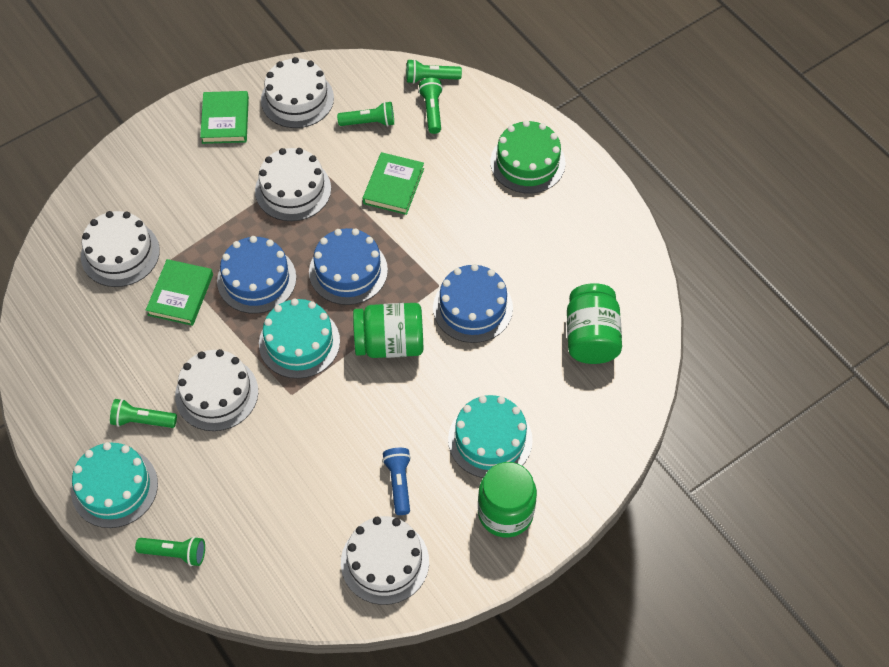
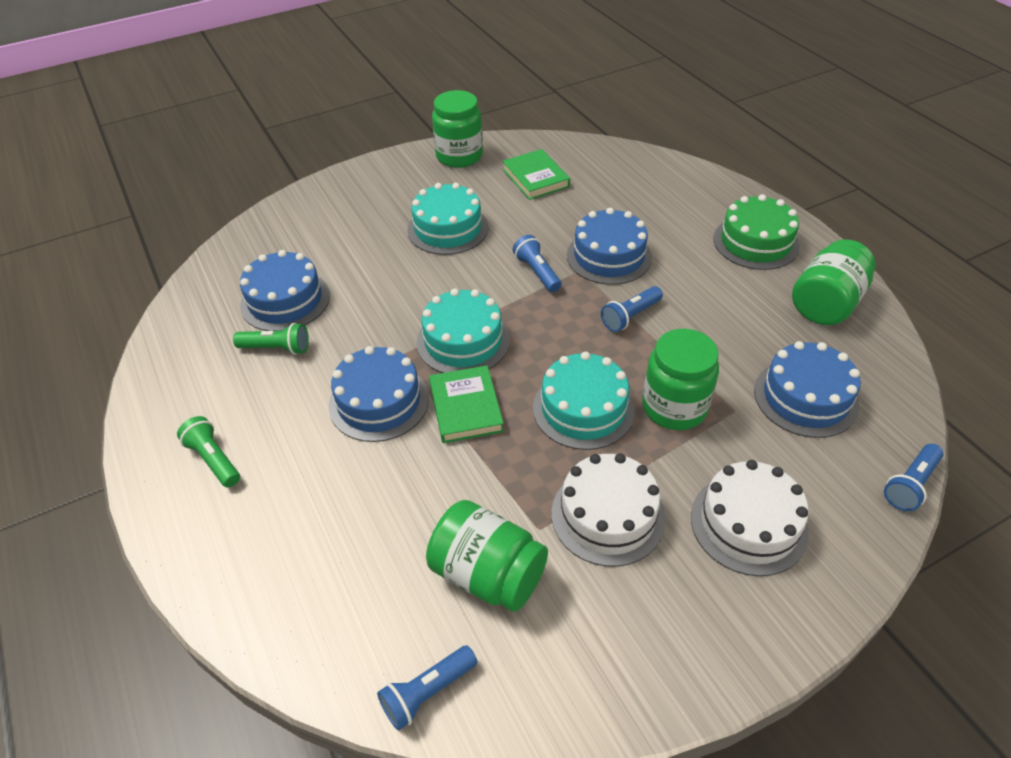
blue cake: [217,236,296,314] [309,228,388,305] [433,264,513,343] = 3 -> [240,250,330,331] [329,346,429,442] [567,208,652,285] [754,341,861,438] = 4
blue flashlight: [382,448,411,515] = 1 -> [377,645,477,730] [513,235,562,292] [601,286,663,332] [884,444,943,511] = 4
green book: [146,259,213,326] [200,91,249,144] [363,152,424,215] = 3 -> [429,365,504,443] [502,149,570,200] = 2
green flashlight: [110,399,177,428] [135,536,205,566] [337,101,394,126] [407,59,462,84] [418,78,443,134] = 5 -> [177,416,240,488] [233,323,309,355] = 2
green jar: [353,303,423,358] [478,462,537,538] [567,283,622,364] = 3 -> [426,500,548,612] [432,90,483,168] [642,329,719,430] [792,239,876,325] = 4
white cake: [81,211,160,287] [175,349,258,431] [255,148,331,221] [261,57,334,128] [341,516,429,605] = 5 -> [552,453,666,567] [691,460,809,576] = 2

